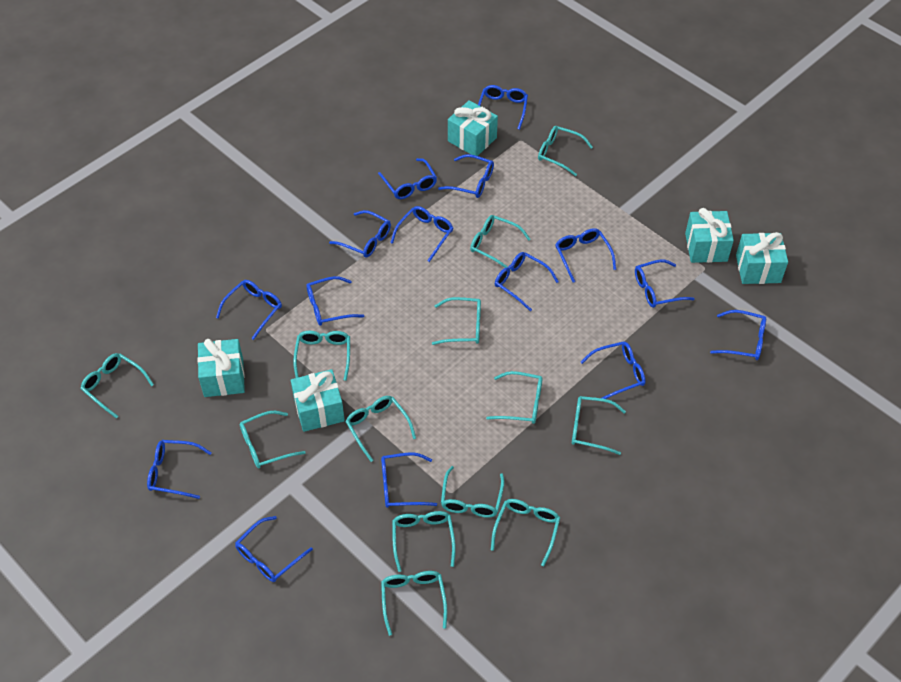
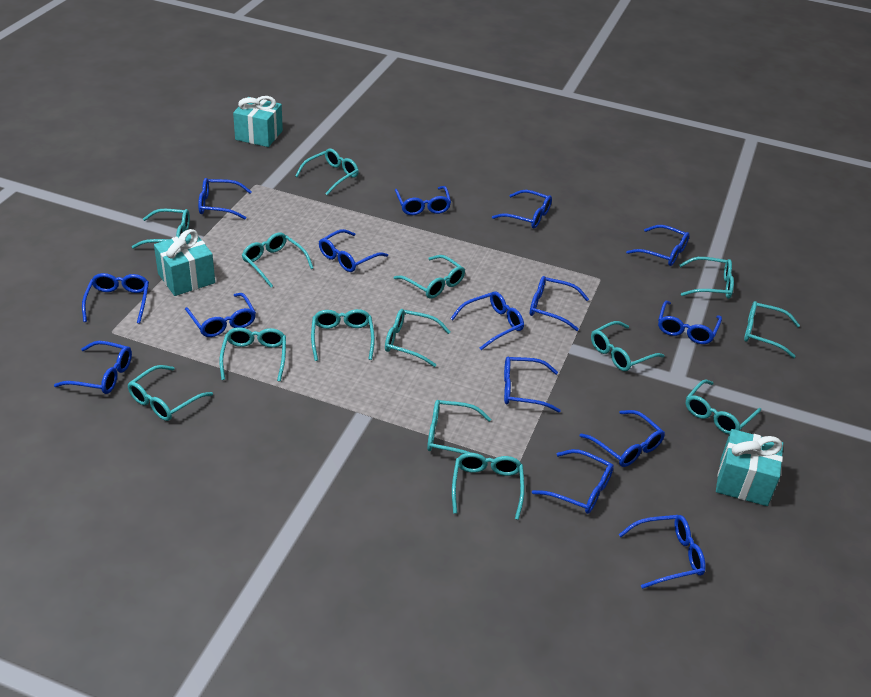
turquoise gift: [197,339,245,397] [291,369,345,432] [448,100,498,156] [685,208,734,263] [736,232,788,284] = 5 -> [154,229,215,296] [233,96,283,147] [716,429,783,506] = 3
turquoise glasses: [80,353,154,419] [240,411,306,468] [293,331,350,381] [345,396,416,462] [381,571,447,636] [392,511,456,572] [432,297,481,345] [441,466,505,518] [470,215,530,268] [486,371,543,424] [491,499,560,566] [538,126,593,176] [572,396,626,455] = 13 -> [128,365,213,421] [132,209,190,249] [219,327,286,382] [242,232,313,288] [295,149,359,195] [311,309,375,361] [385,309,450,367] [394,255,465,299] [427,400,491,454] [452,453,525,520] [591,321,665,371] [679,257,734,299] [686,379,761,434] [744,301,800,358] = 14

